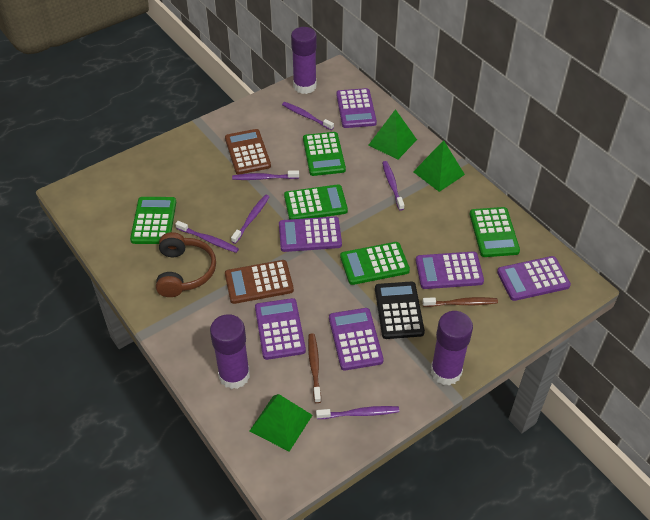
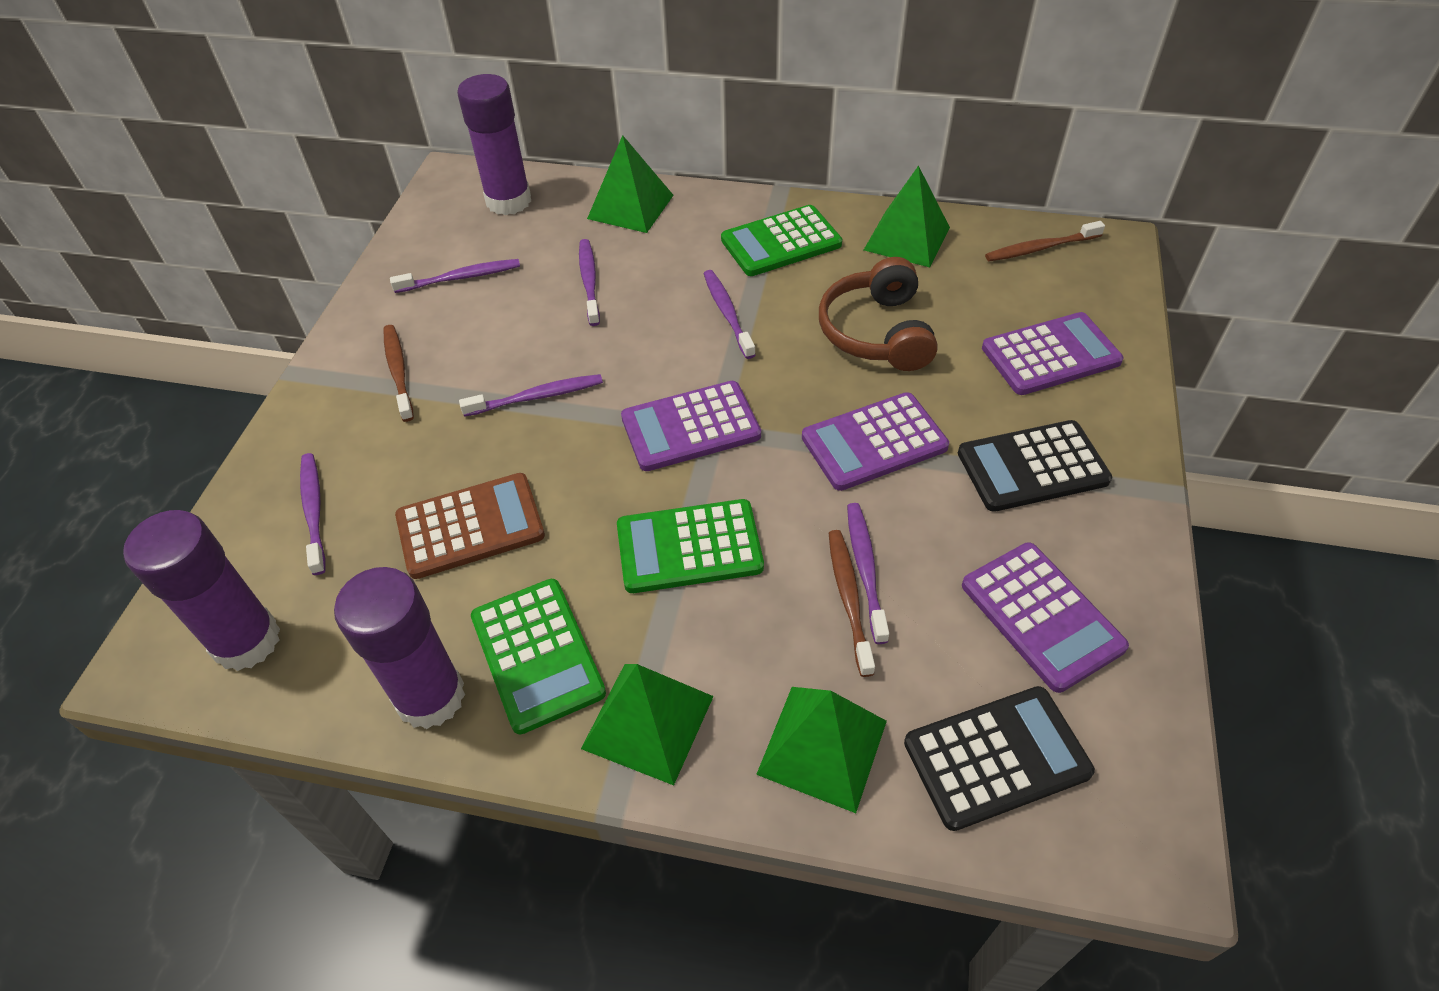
black calculator: [375,282,425,339] = 1 -> [904,686,1095,831] [958,420,1112,512] = 2
brown calculator: [225,129,271,175] [225,260,294,304] = 2 -> [395,473,545,579] = 1
brown toothbrush: [308,333,321,403] [422,297,498,307] = 2 -> [384,325,414,422] [829,530,875,677] [985,221,1105,261] = 3
green calculator: [130,197,176,244] [284,184,348,220] [303,132,346,176] [340,242,410,285] [470,207,520,257] = 5 -> [471,579,606,735] [617,499,764,593] [721,205,842,276] = 3
green pyramid: [250,394,312,452] [369,109,417,160] [413,140,465,192] = 3 -> [581,664,714,785] [587,135,673,233] [756,687,887,813] [864,166,950,268] = 4
purple calculator: [255,298,306,360] [279,216,342,252] [329,308,384,371] [336,88,377,128] [416,252,484,289] [497,256,571,301] = 6 -> [621,381,761,471] [802,392,949,491] [962,542,1129,693] [982,312,1124,395] = 4

